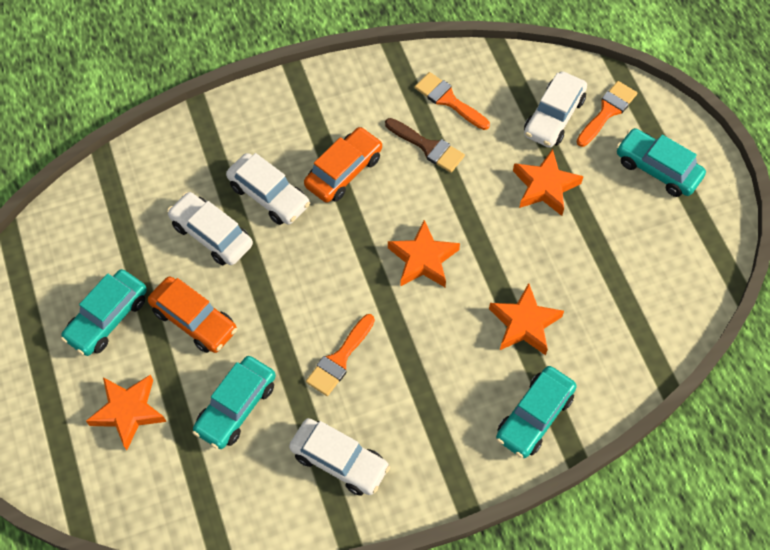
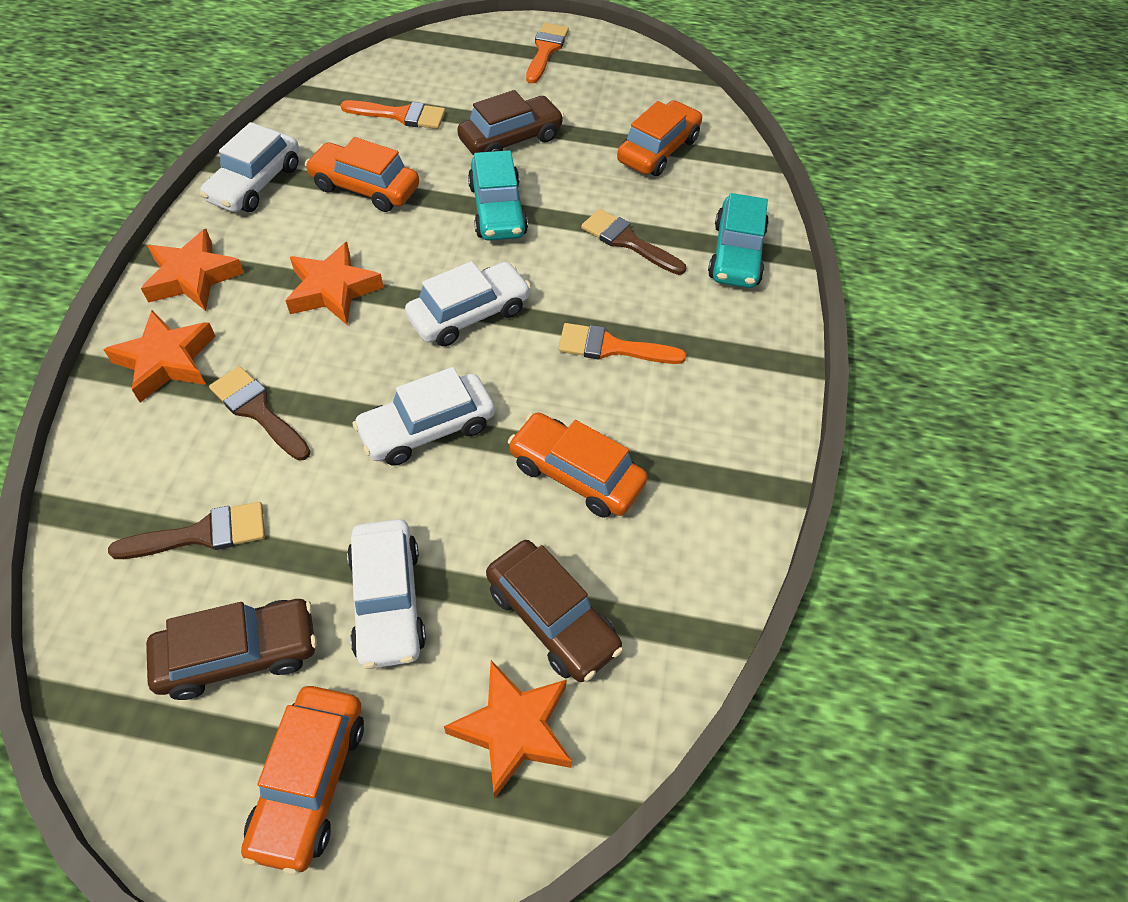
brown brush: [385,118,465,173] = 1 -> [108,502,265,559] [209,366,311,460] [581,209,686,275] = 3
brown car: none = 0 -> [146,599,317,700] [457,90,564,155] [486,540,623,682] = 3
orange car: [148,276,237,353] [304,127,383,202] = 2 -> [241,686,364,875] [305,137,419,212] [508,412,648,518] [617,100,703,176] = 4
turquoise car: [61,269,147,356] [192,356,276,449] [496,366,577,458] [616,128,706,197] = 4 -> [468,150,528,241] [708,193,769,288] = 2

